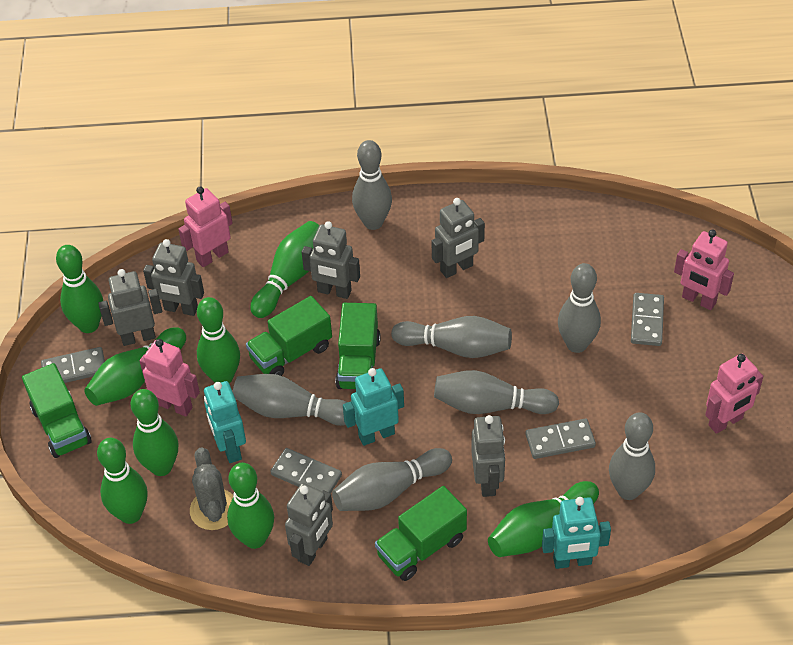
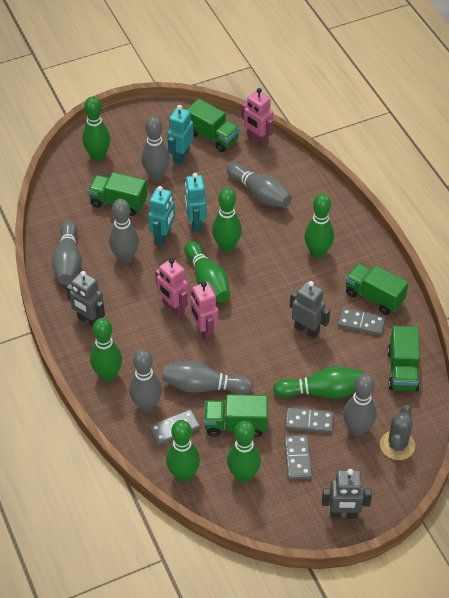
green truck: [22,363,92,458] [246,296,332,376] [335,303,381,389] [375,486,467,581] = 4 -> [88,172,147,216] [186,99,240,152] [204,395,268,438] [345,263,408,315] [387,326,420,391] = 5
grey robot: [98,269,162,346] [143,239,204,316] [285,483,333,566] [302,221,360,299] [432,198,485,278] [471,415,505,497] = 6 -> [66,271,105,327] [290,281,330,339] [322,469,372,519] = 3
pink robot: [140,339,200,417] [178,187,233,267] [674,230,734,310] [705,354,763,434] = 4 -> [155,258,189,317] [190,282,219,341] [241,88,274,147] = 3

